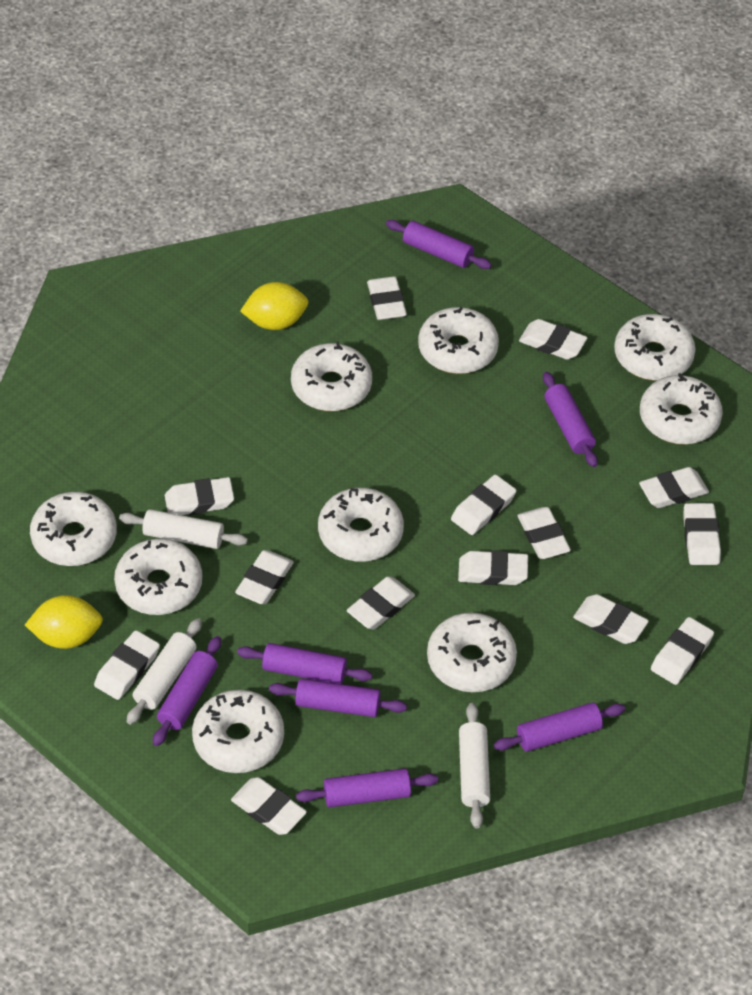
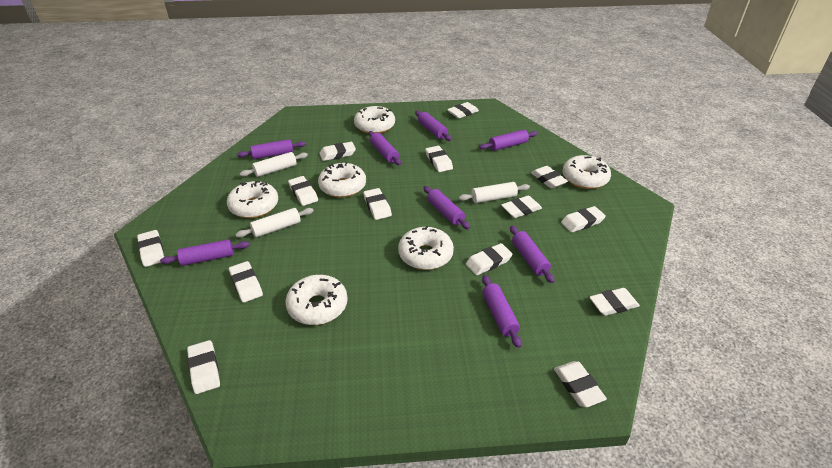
purple rolling pin: [153,636,221,746] [237,643,372,684] [269,678,407,717] [296,768,438,808] [386,220,492,269] [494,703,625,752] [543,372,598,467] = 7 -> [160,239,250,266] [237,139,306,159] [369,131,401,165] [415,111,452,141] [424,186,470,229] [479,130,538,151] [482,275,521,348] [510,226,554,283] = 8
white donut: [30,492,117,566] [114,539,202,615] [192,690,284,773] [291,342,372,411] [318,488,404,562] [418,307,499,374] [427,613,517,692] [614,314,696,381] [640,373,723,444] = 9 -> [227,181,278,218] [286,275,348,325] [318,163,366,198] [354,106,395,134] [398,226,454,270] [563,155,611,189] = 6
yellow lemon: [25,595,103,649] [240,282,309,330] = 2 -> none = 0

